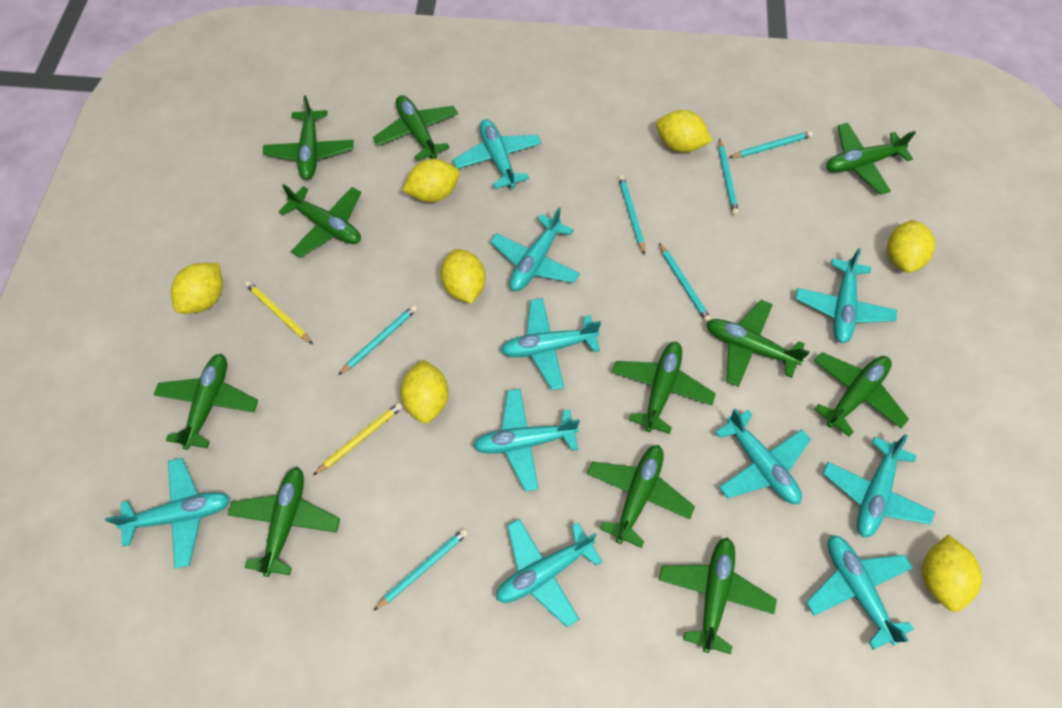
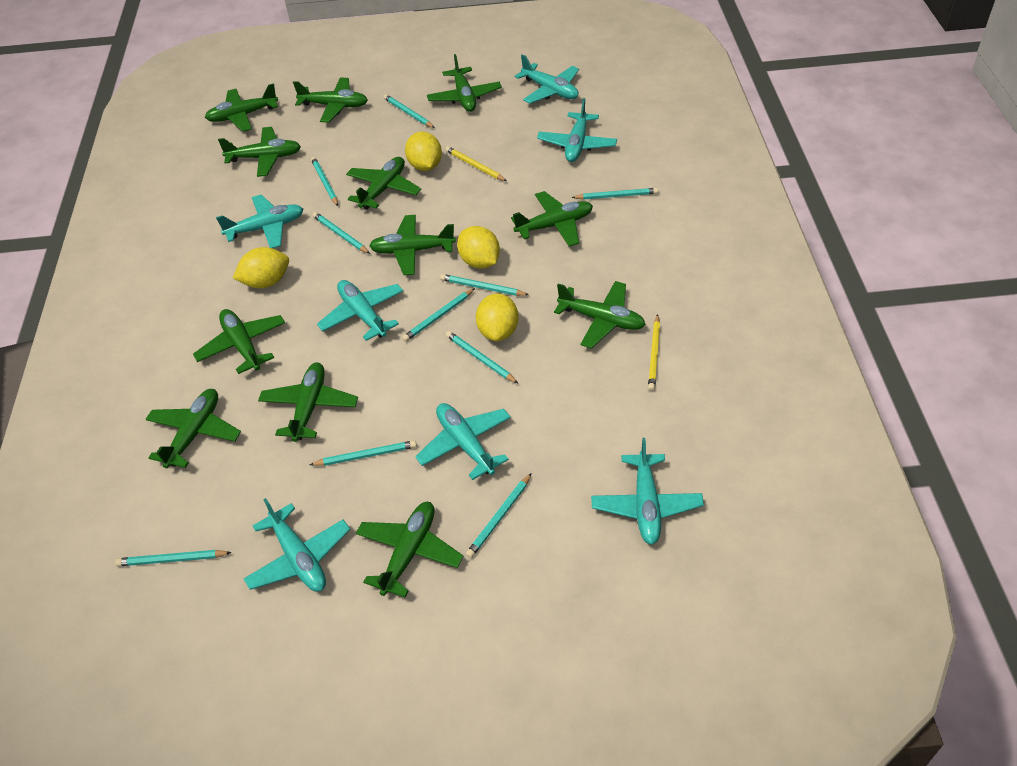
green plane: [153,354,258,450] [228,467,340,577] [263,95,354,180] [279,184,361,258] [373,95,458,161] [587,445,695,548] [612,342,716,434] [659,537,777,654] [706,300,810,387] [814,352,909,437] [826,123,916,195] = 11 -> [145,389,241,468] [193,309,285,374] [205,83,278,132] [218,127,301,177] [258,362,358,442] [293,77,368,123] [346,157,421,210] [356,502,463,597] [369,215,456,275] [427,54,502,112] [511,191,593,247] [554,281,646,349] = 12
turquoise pencil: [338,305,417,375] [373,528,468,611] [618,175,645,255] [659,243,711,323] [718,138,739,215] [729,131,813,158] = 6 -> [115,550,232,566] [310,440,417,466] [311,157,338,206] [313,212,370,254] [383,94,435,128] [402,288,475,342] [440,274,529,296] [446,331,518,383] [466,473,532,558] [571,188,659,200] = 10
turquoise plane: [105,458,230,569] [453,119,541,189] [473,389,580,492] [490,207,580,291] [496,518,602,627] [501,298,601,390] [715,408,811,504] [795,248,897,344] [806,535,914,650] [823,434,935,538] = 10 -> [216,194,303,249] [244,498,350,592] [317,280,403,341] [415,403,511,480] [515,54,579,104] [537,98,617,162] [591,438,704,545] = 7
yellow lemon: [171,263,223,314] [400,359,449,423] [402,159,460,202] [441,249,486,304] [656,110,712,153] [887,220,935,273] [922,534,982,612] = 7 -> [233,247,289,288] [405,131,442,171] [457,226,500,269] [476,293,519,341] = 4

